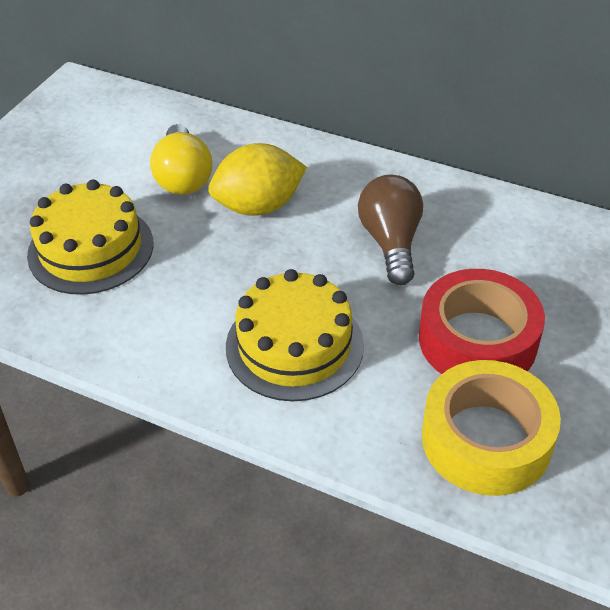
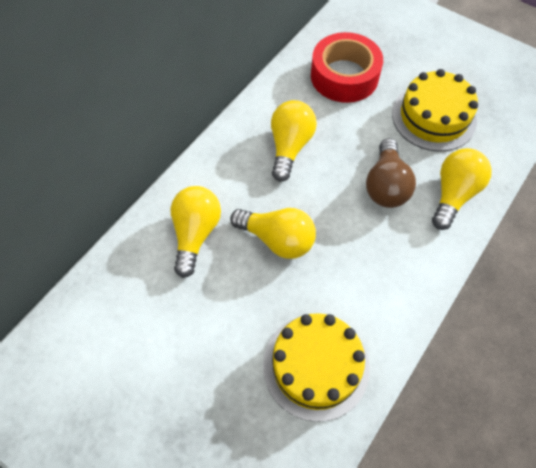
yellow lemon: [208,143,307,216] = 1 -> none = 0
yellow light bulb: [150,124,212,195] = 1 -> [170,186,221,278] [230,208,316,259] [271,100,317,182] [432,148,492,230] = 4
yellow tape: [422,360,561,496] = 1 -> none = 0

